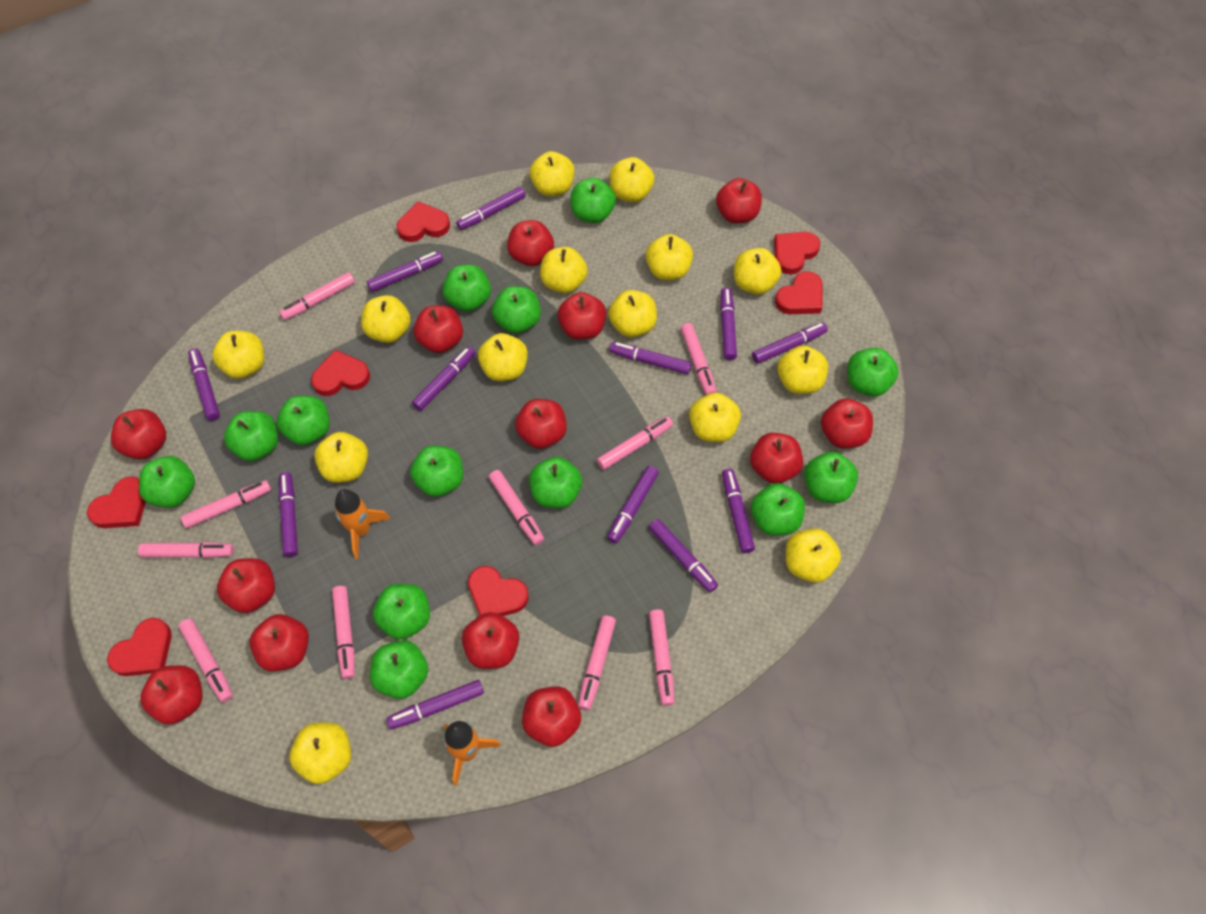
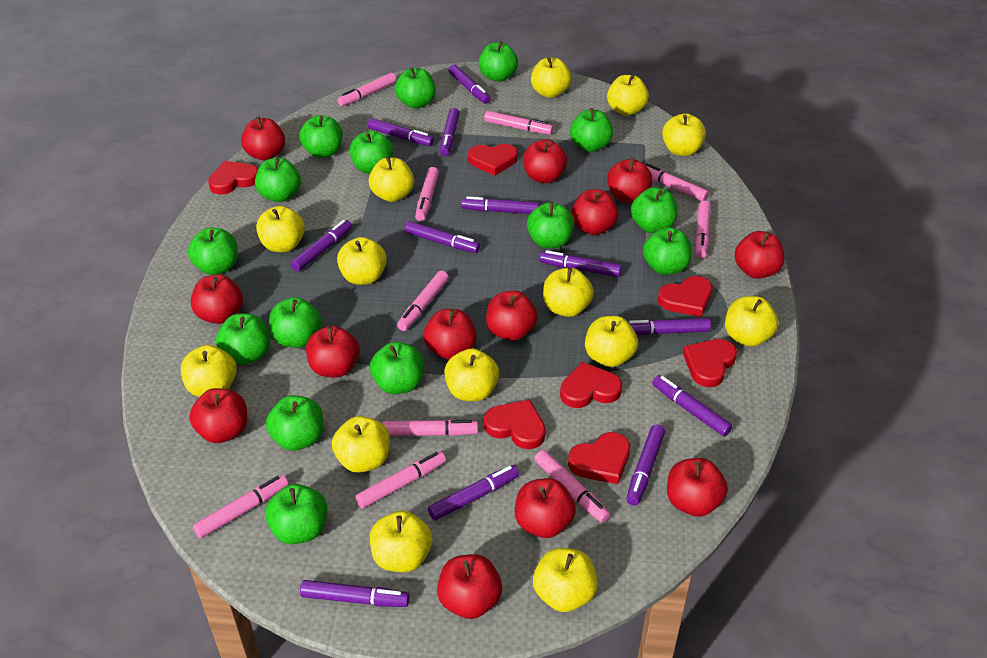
green apple: [139,456,195,508] [224,411,278,461] [277,396,330,445] [370,640,428,699] [373,584,430,640] [410,445,463,497] [443,265,491,311] [492,286,541,334] [529,457,582,508] [570,178,616,223] [751,483,805,536] [804,452,858,503] [847,348,899,396] = 13 -> [188,228,238,275] [216,313,270,365] [255,158,301,202] [265,484,327,544] [266,395,323,451] [269,297,322,348] [299,115,343,158] [349,131,394,174] [370,342,424,394] [395,67,436,109] [479,41,518,82] [527,202,574,248] [570,108,613,152] [631,187,678,233] [643,227,692,275] = 15
orange rocket: [335,489,390,559] [443,721,501,786] = 2 -> none = 0

